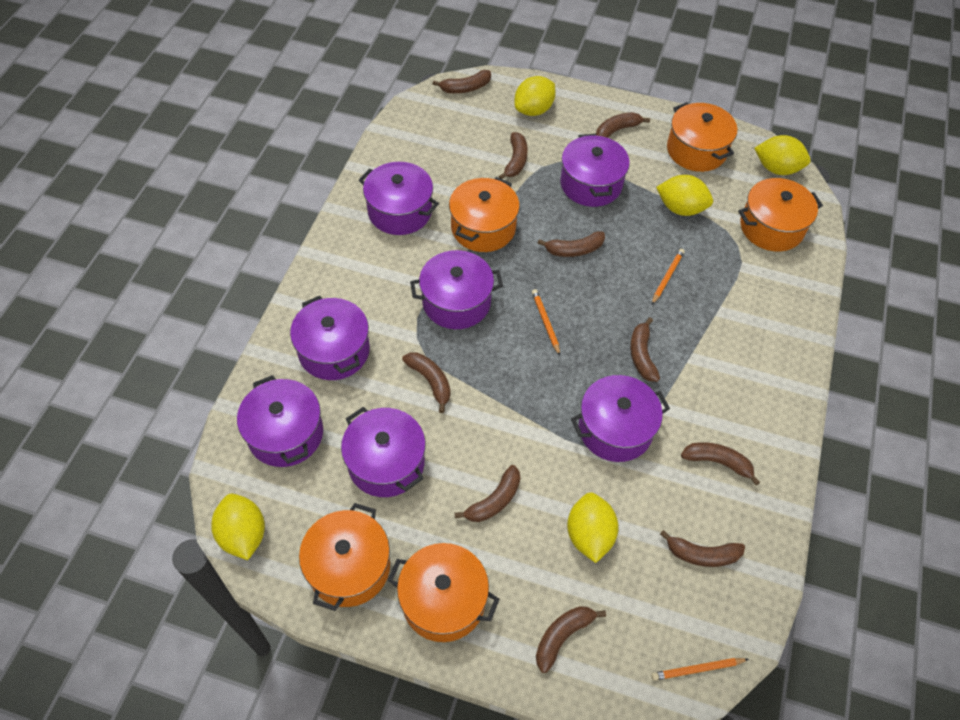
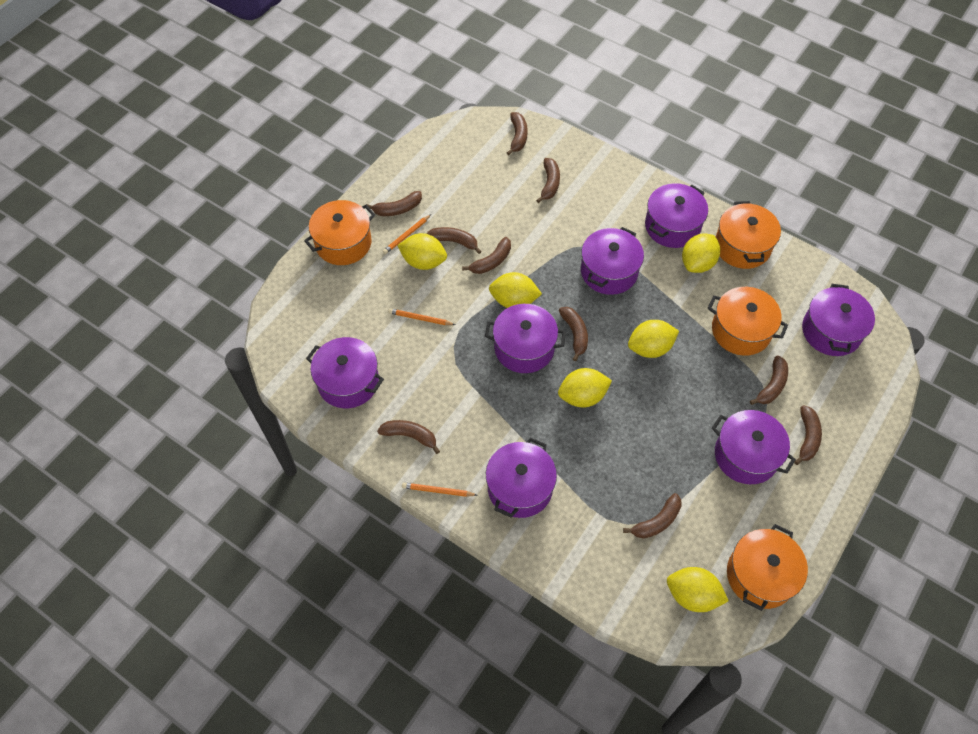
orange pot: [299,503,390,611] [388,543,499,642] [449,177,520,252] [667,102,737,172] [738,178,823,252] = 5 -> [304,200,375,265] [708,287,788,356] [716,201,781,269] [727,524,808,611] = 4
yellow lemon: [211,494,265,560] [514,76,555,116] [567,492,619,563] [656,175,713,216] [754,135,811,175] = 5 -> [397,233,447,270] [489,272,542,308] [558,368,612,407] [628,320,679,358] [667,567,729,612] [682,233,720,273] = 6

